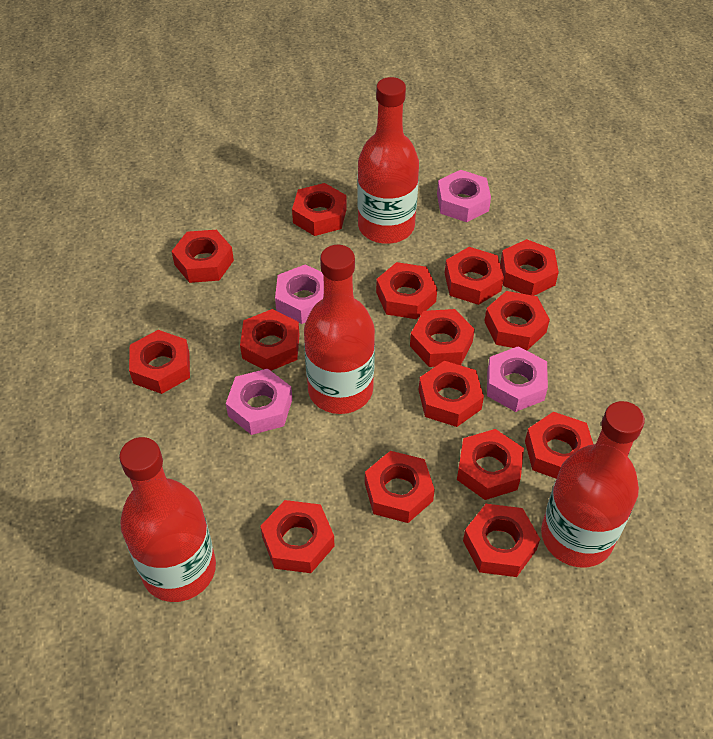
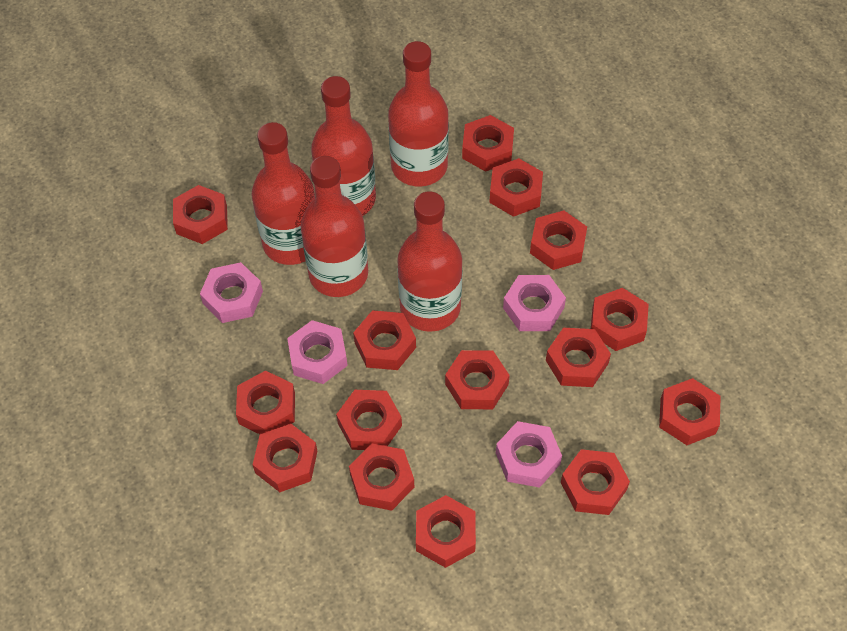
red bottle: [119,437,216,602] [304,245,375,414] [357,77,419,244] [541,401,645,568] = 4 -> [251,122,316,265] [301,156,368,297] [311,76,376,216] [388,41,449,186] [397,191,462,332] = 5

